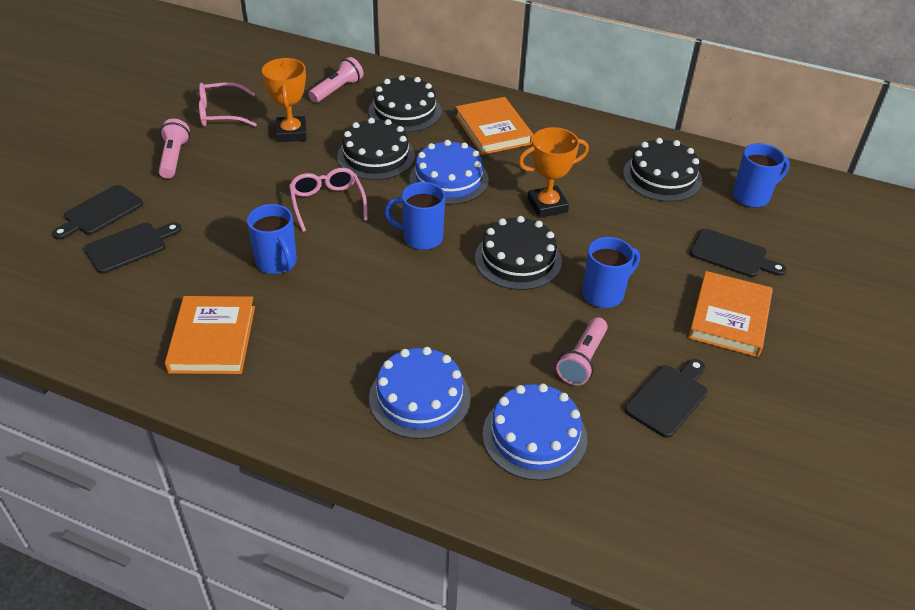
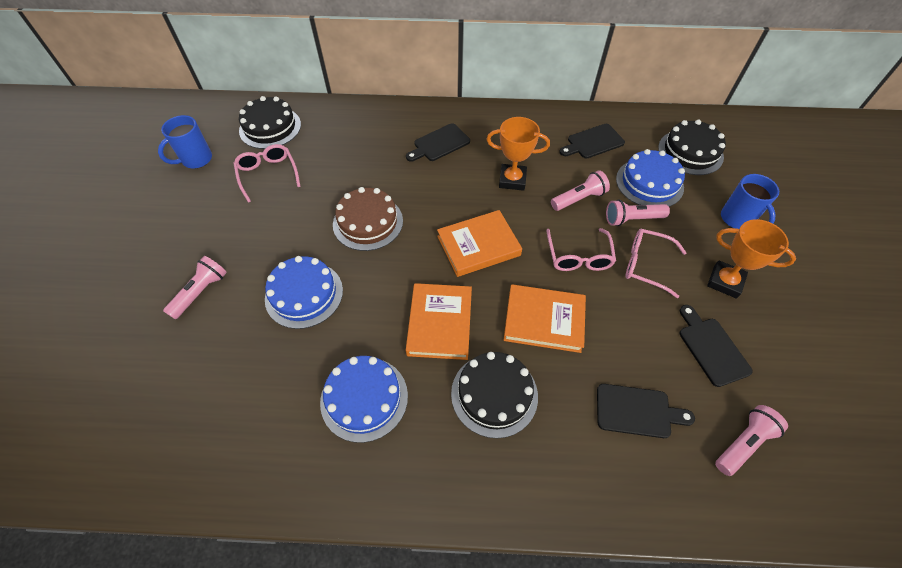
black cake: [337,118,415,180] [369,75,441,132] [475,216,562,290] [623,138,702,202] = 4 -> [239,96,301,149] [451,352,538,438] [658,119,726,175] = 3
blue mug: [247,204,297,274] [384,182,445,250] [582,237,640,308] [733,143,790,208] = 4 -> [158,115,212,169] [721,174,779,229] = 2
brown cake: none = 0 -> [333,187,403,251] = 1
pink flashlight: [159,119,190,179] [308,57,364,103] [556,317,608,386] = 3 -> [163,256,227,319] [551,170,610,211] [606,200,670,226] [715,405,788,476] = 4
pink glasses: [199,82,257,127] [289,168,368,232] = 2 -> [233,144,301,202] [546,228,616,271] [625,228,687,298] = 3

